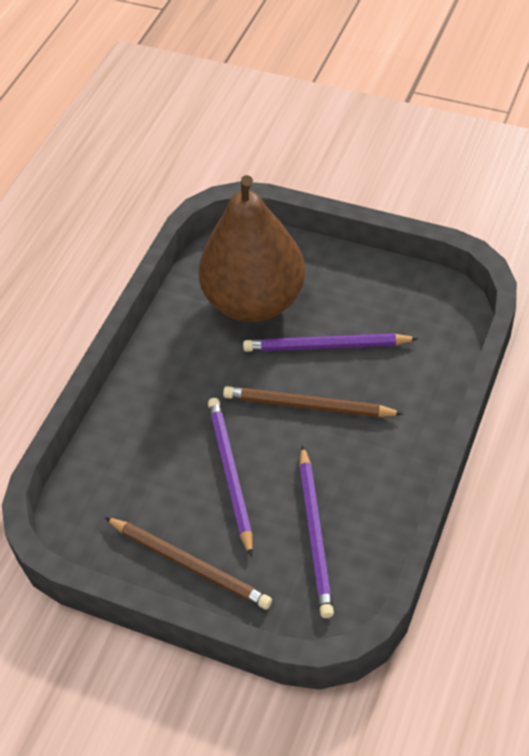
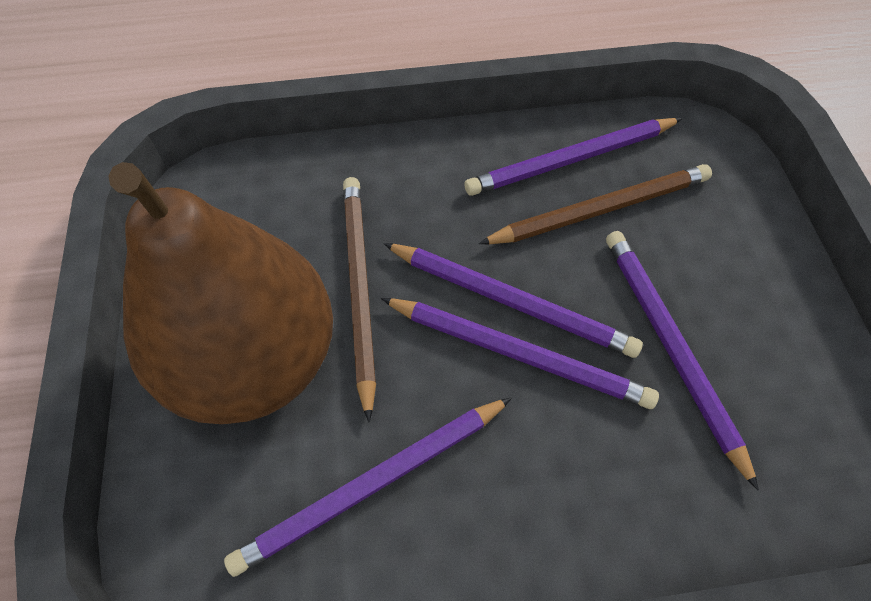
purple pencil: [208,398,253,557] [243,333,419,352] [299,445,334,618] = 3 -> [224,397,512,577] [381,298,659,409] [383,243,643,358] [464,118,683,196] [606,231,759,490] = 5

